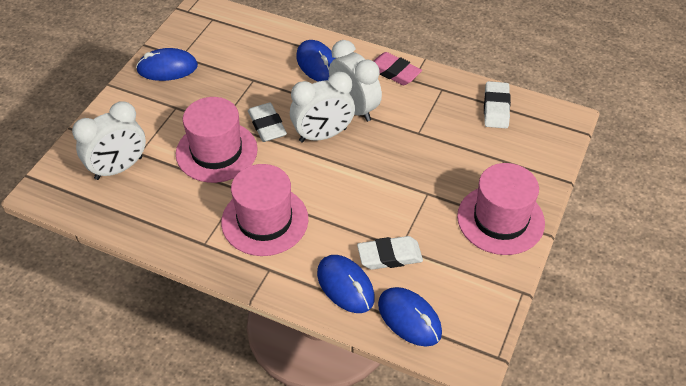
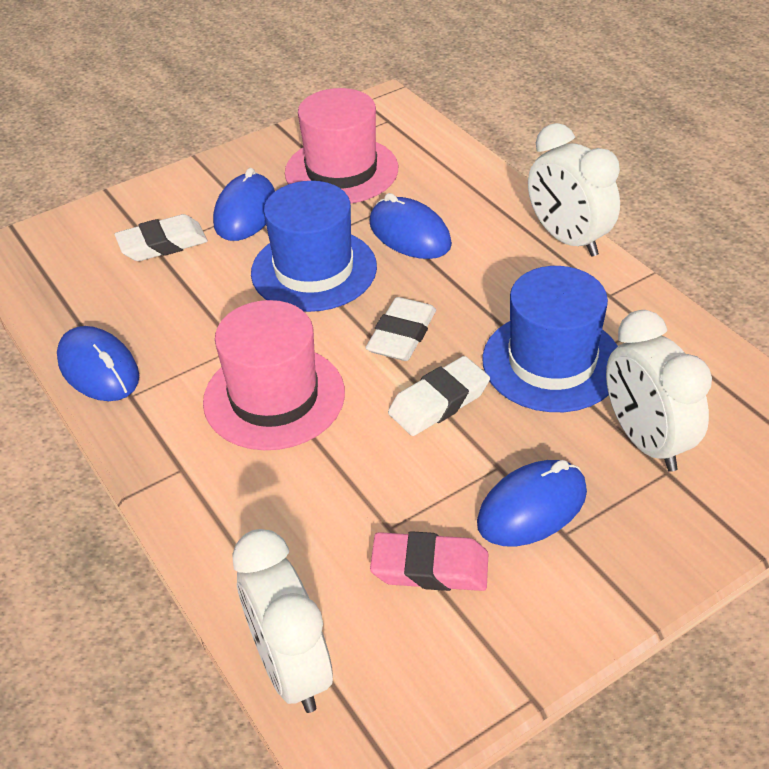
blue hat: none = 0 -> [251,181,377,312] [482,266,618,412] = 2
pink hat: [176,97,258,183] [221,164,308,256] [457,163,545,255] = 3 -> [203,300,345,450] [285,88,398,203] = 2

